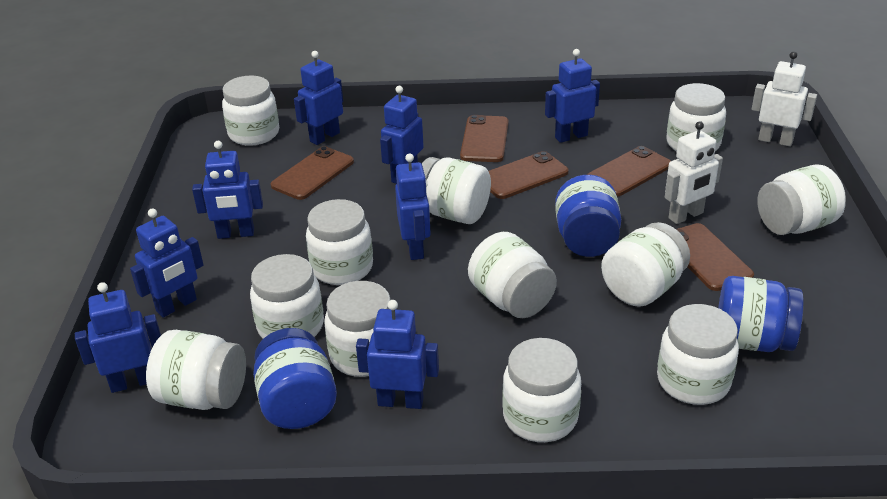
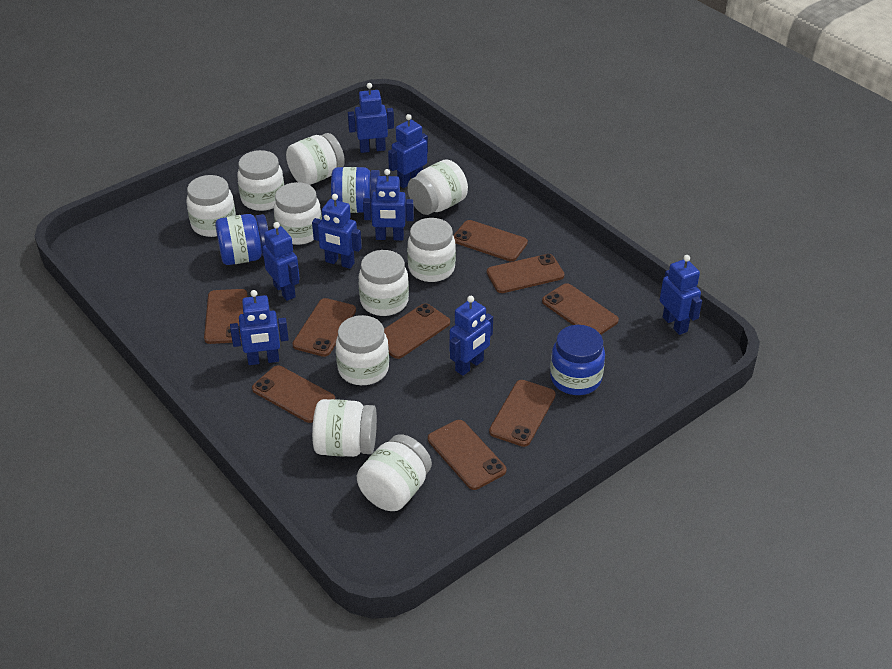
brown phone: [271,146,354,200] [460,115,509,162] [488,151,569,199] [587,146,671,196] [676,223,754,291] = 5 -> [204,289,248,344] [252,365,335,423] [292,298,356,357] [384,303,450,359] [428,420,506,490] [453,220,528,261] [487,254,564,293] [489,380,556,447] [542,283,619,335] = 9
white jar: [146,330,246,410] [222,76,279,146] [250,254,324,339] [306,199,373,285] [324,281,391,377] [422,157,491,224] [468,232,557,318] [502,338,581,442] [601,222,690,307] [657,304,739,405] [666,83,726,151] [757,165,846,235] = 12 -> [187,175,236,237] [237,150,284,211] [274,182,322,245] [286,133,345,185] [312,399,377,457] [336,315,389,385] [357,434,432,511] [359,250,409,316] [407,159,468,215] [407,218,456,282] = 10
white robot: [665,121,723,224] [752,51,817,147] = 2 -> none = 0

